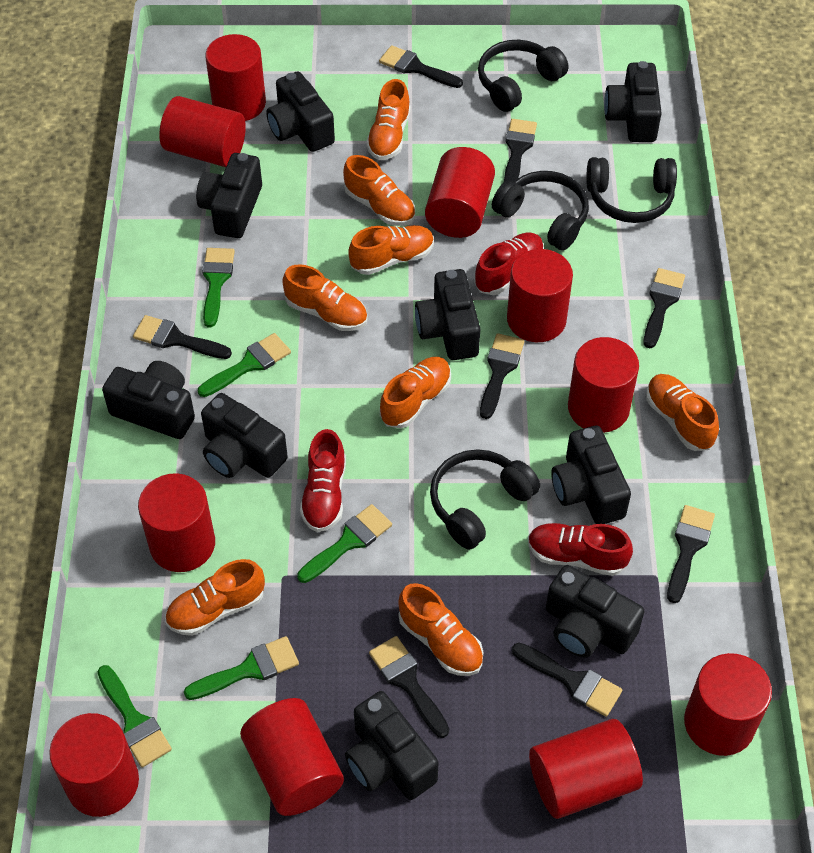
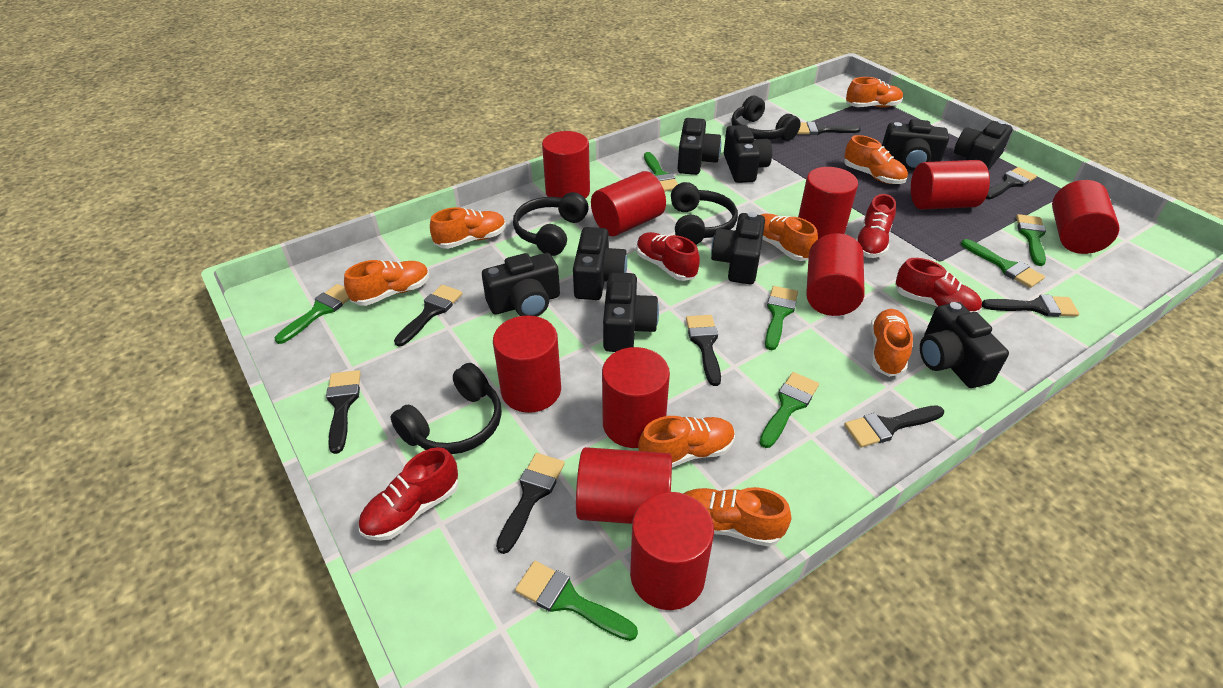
green brush: [97,665,172,767] [184,636,299,700] [198,333,291,397] [202,248,235,327] [297,504,392,583] = 5 -> [275,284,350,344] [515,561,638,641] [644,152,678,192] [759,372,819,448] [765,286,798,350] [961,239,1045,288] [1016,214,1046,266] = 7
red shoe: [300,429,346,532] [474,233,544,295] [528,523,633,576] = 3 -> [358,447,459,541] [636,232,700,281] [856,194,896,258] [895,258,982,313] = 4

